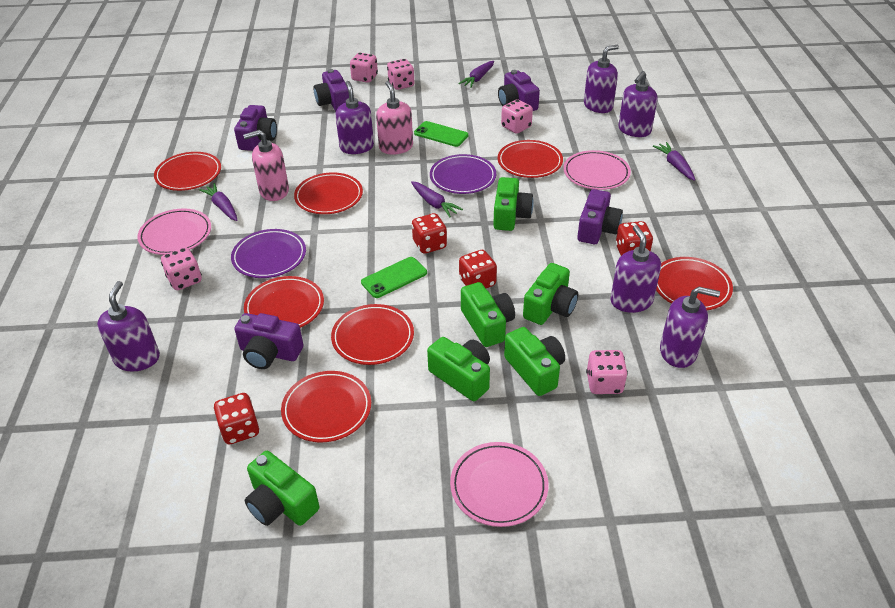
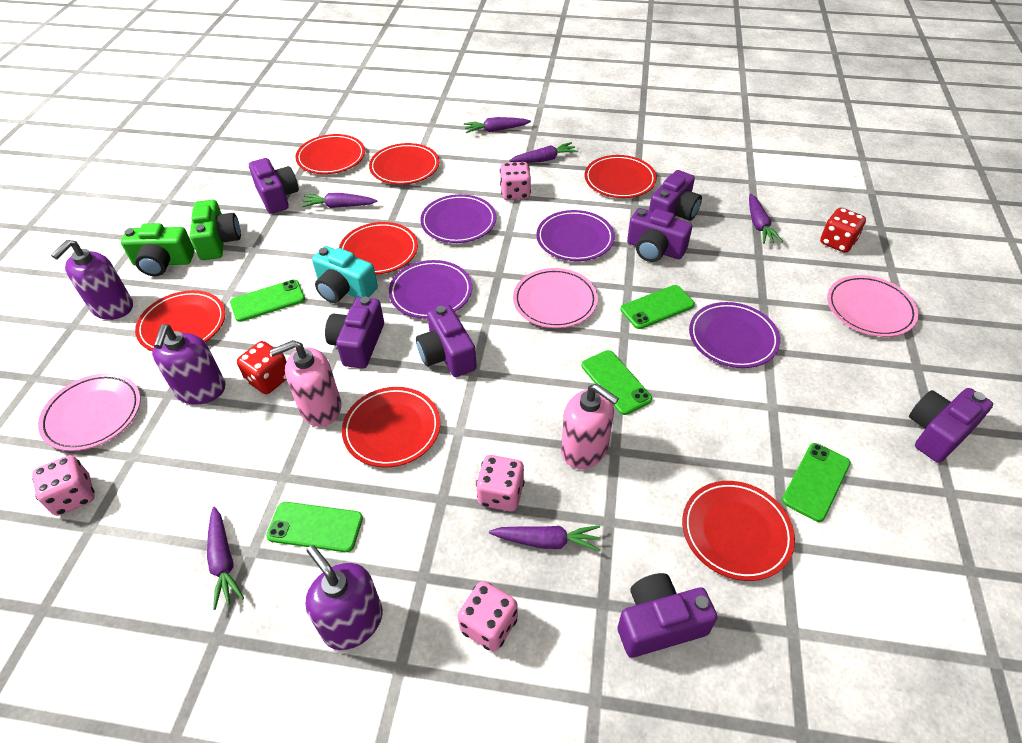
green camera: [245,451,319,526] [427,337,490,401] [461,282,515,347] [493,177,534,231] [504,327,565,396] [523,263,578,325] = 6 -> [121,223,195,276] [190,200,241,260] = 2
green phone: [361,257,427,298] [414,121,468,147] = 2 -> [230,279,305,322] [266,502,363,552] [582,350,652,415] [621,285,695,329] [782,443,851,522] = 5
pink dice: [161,247,202,290] [350,53,378,83] [387,59,415,90] [501,99,533,134] [586,350,628,394] = 5 -> [32,455,95,516] [458,581,518,652] [476,455,525,511] [500,162,531,200] = 4
purple camera: [234,105,277,151] [234,313,303,369] [313,69,349,111] [498,70,540,111] [577,189,623,244] = 5 -> [249,158,299,214] [325,297,384,369] [416,305,477,377] [618,573,717,658] [627,208,692,262] [649,170,702,221] [909,388,993,463] = 7
purple carrot: [199,183,237,221] [411,181,463,217] [458,61,494,88] [653,142,695,181] = 4 -> [207,507,244,610] [301,193,378,208] [464,117,531,133] [489,525,601,552] [509,142,578,163] [749,193,783,244] = 6
purple plate: [231,229,306,278] [430,154,496,194] = 2 -> [389,260,472,319] [420,194,496,243] [536,210,615,261] [689,302,780,368] = 4
purple soap dispenser: [97,281,160,372] [335,81,374,154] [584,45,619,113] [611,225,661,313] [618,71,658,137] [660,287,720,368] = 6 -> [51,240,133,320] [152,324,226,405] [305,545,383,650] = 3
red dice: [213,393,260,444] [412,213,447,254] [459,250,497,288] [615,221,653,256] = 4 -> [237,341,287,394] [820,208,866,253] = 2
turquoise camera: none = 0 -> [312,246,378,303] = 1

